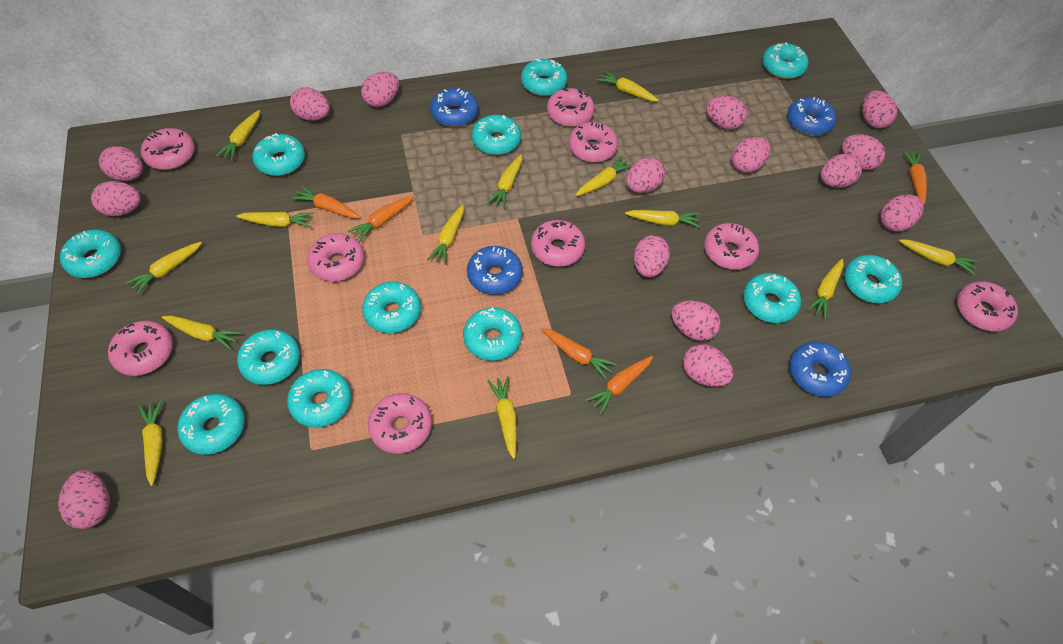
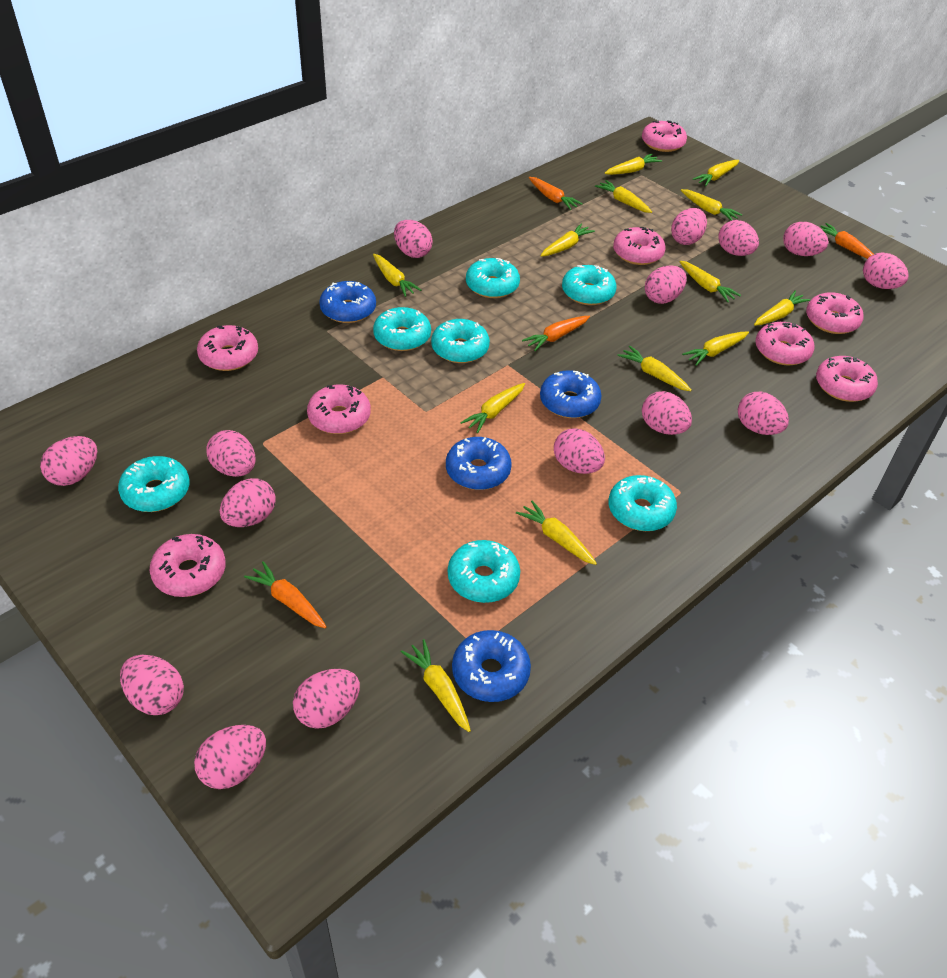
orange carrot: [291,185,360,218] [348,196,413,242] [542,328,617,380] [585,356,653,415] [902,150,927,205] = 5 -> [244,561,326,628] [522,316,590,351] [529,177,583,210] [820,223,874,259] = 4
pink donut: [108,321,173,376] [141,128,195,170] [307,233,364,281] [368,393,432,454] [531,220,585,267] [547,88,595,127] [569,122,618,162] [704,223,759,270] [957,281,1018,332] = 9 -> [150,534,226,597] [197,325,258,371] [307,385,371,434] [613,227,665,265] [642,121,687,152] [755,322,814,365] [806,292,864,334] [816,356,878,402] = 8
turquoise donut: [60,229,121,278] [177,394,245,455] [237,329,300,385] [252,133,305,176] [287,369,351,428] [362,282,421,333] [463,307,522,361] [472,115,521,155] [521,59,567,96] [743,273,801,323] [762,42,809,79] [844,255,902,303] = 12 -> [118,456,190,512] [373,307,431,351] [431,319,490,363] [448,540,520,603] [466,258,520,298] [562,265,617,305] [609,475,677,531] = 7

